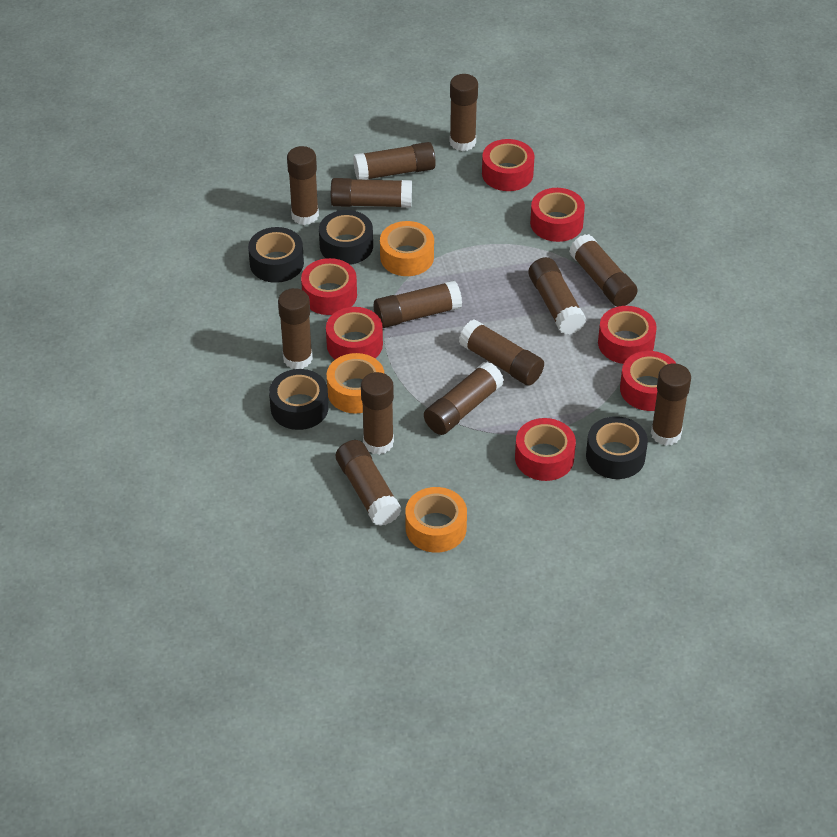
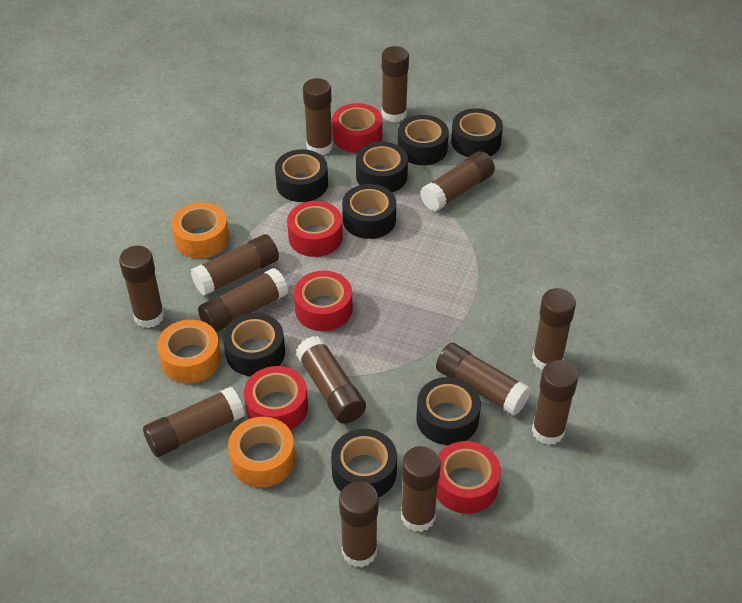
black tape: [248,227,304,283] [269,369,329,430] [319,210,373,265] [586,416,648,479] = 4 -> [223,313,285,376] [275,149,328,202] [331,429,397,497] [342,184,396,239] [356,142,408,192] [398,115,449,165] [416,377,481,445] [451,108,503,157] = 8
red tape: [301,258,357,315] [326,307,383,359] [482,139,535,191] [515,418,576,481] [530,188,585,242] [598,306,657,364] [620,351,677,411] = 7 -> [244,366,308,430] [287,201,343,257] [294,271,352,331] [332,103,382,153] [437,441,501,514] = 5

